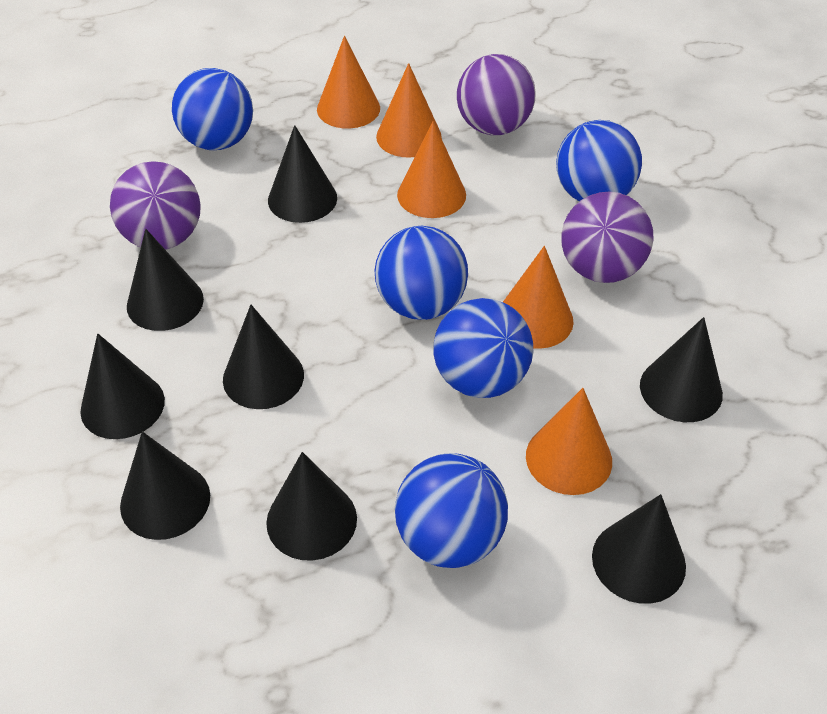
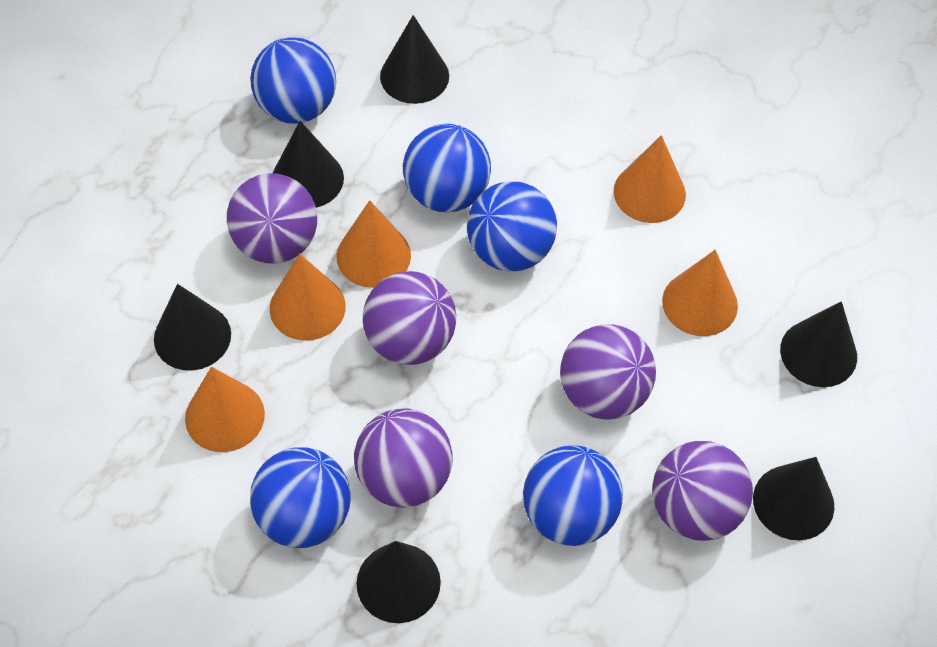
black cone: [80,334,165,439] [120,432,210,540] [127,229,204,331] [223,305,304,409] [266,452,357,561] [268,125,337,223] [592,494,686,604] [640,317,723,422] = 8 -> [154,284,231,371] [273,121,344,208] [357,541,441,623] [380,15,449,104] [753,457,834,540] [780,301,857,387] = 6
purple ball: [110,161,201,250] [457,54,536,135] [561,192,654,283] = 3 -> [227,173,317,264] [354,408,453,508] [363,271,456,365] [560,324,656,420] [652,441,753,541] = 5

